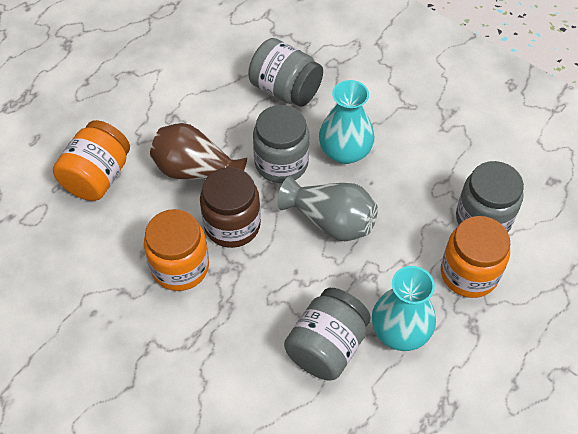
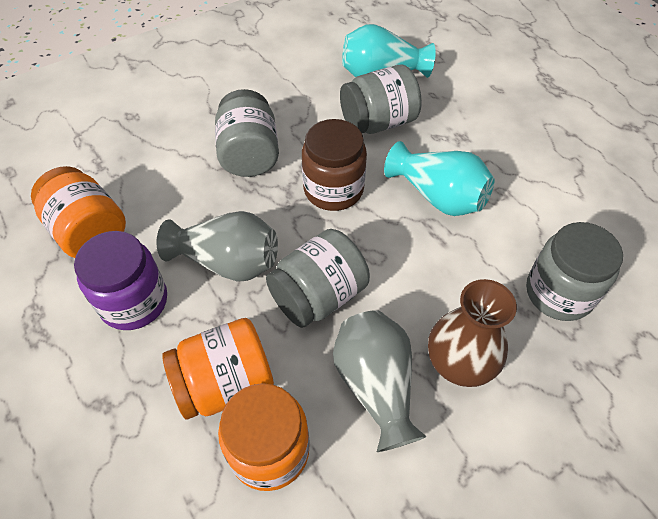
grey vase: [277,176,378,241] = 1 -> [156,211,278,282] [333,310,426,452] = 2
purple jar: none = 0 -> [74,231,167,330] = 1

